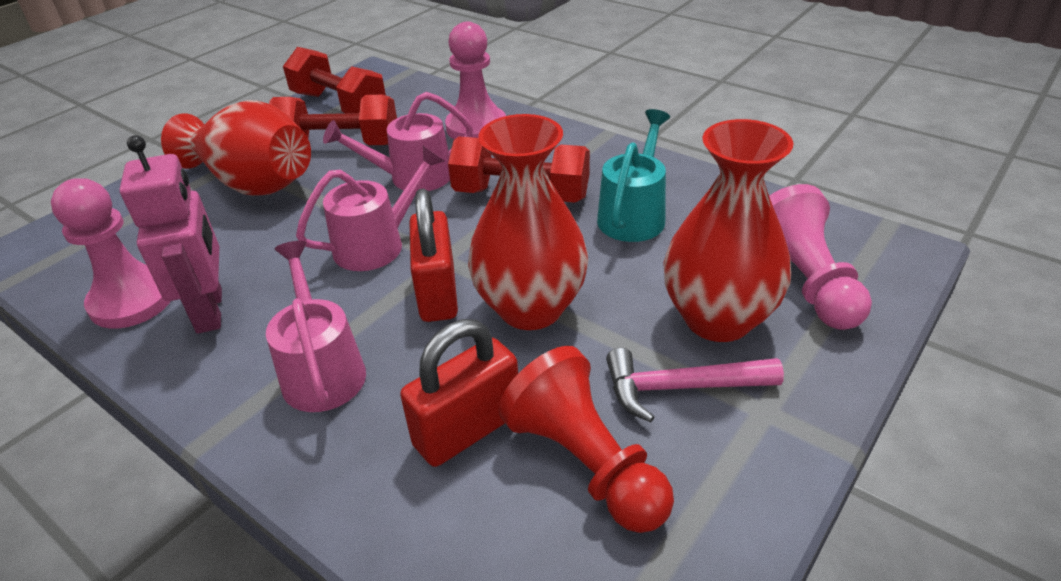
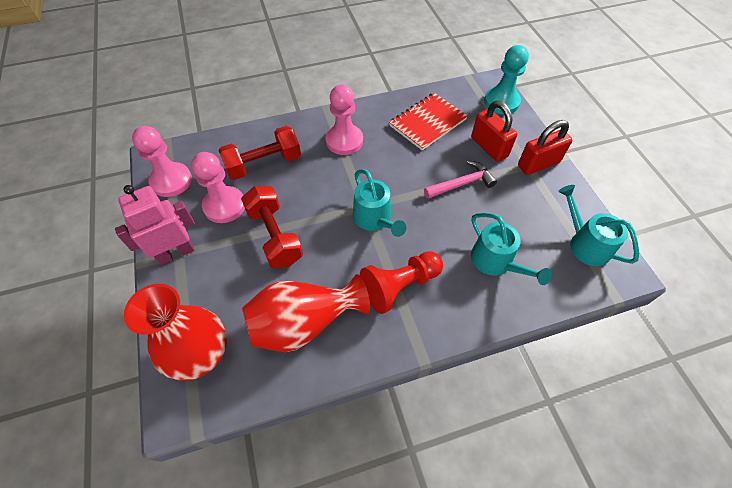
pink watering can: [266,241,366,412] [296,146,444,271] [323,92,473,191] = 3 -> none = 0
red dumbbell: [269,95,397,145] [283,47,386,113] [448,137,590,203] = 3 -> [218,126,301,180] [241,186,303,268] = 2
red notebook: none = 0 -> [389,93,468,150] = 1
red vase: [161,100,311,196] [468,114,588,330] [663,119,794,342] = 3 -> [124,284,227,381] [242,274,370,352] = 2
turquoise pawn: none = 0 -> [484,45,529,114] = 1
turquoise watering can: [597,109,670,242] = 1 -> [353,169,406,237] [471,213,552,285] [558,185,639,266] = 3

